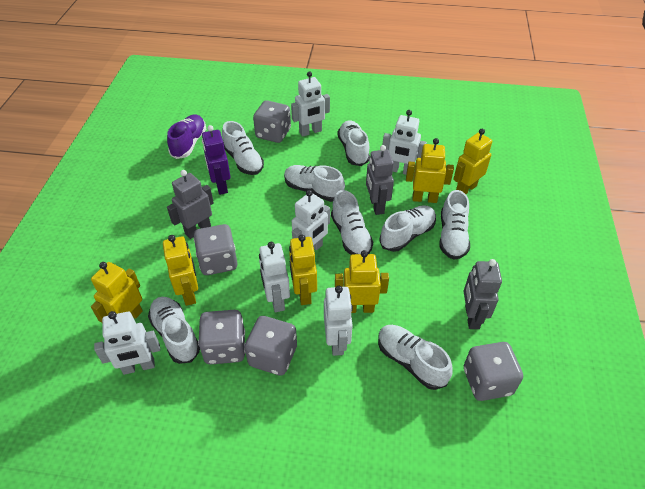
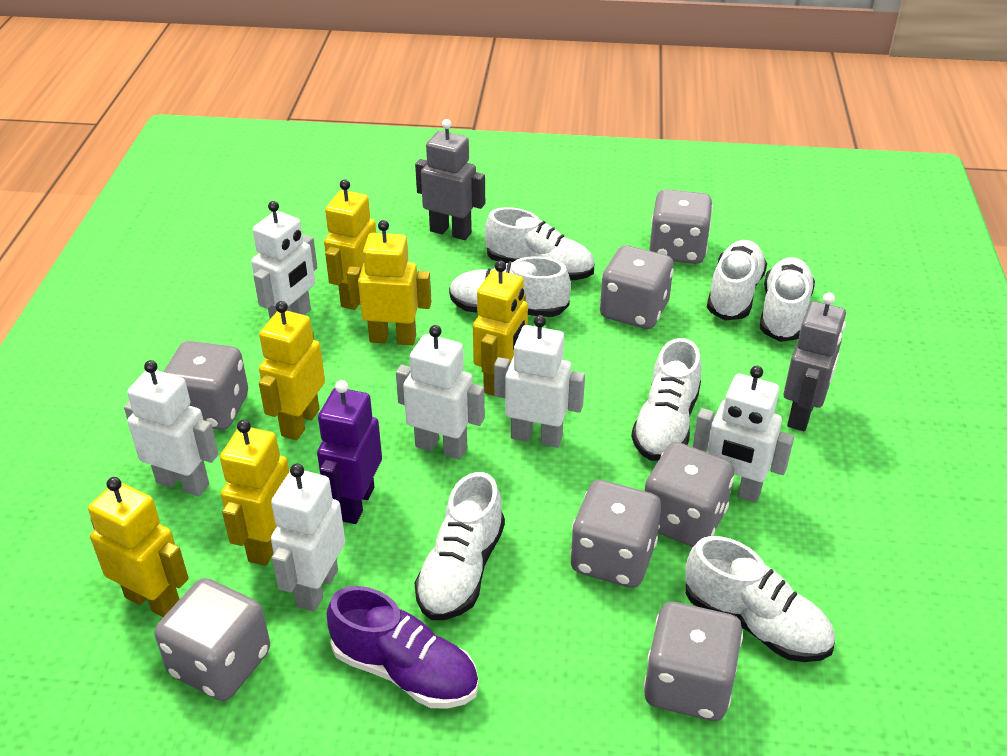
grey dice: [194,224,238,275] [198,310,245,365] [245,316,297,376] [253,100,291,143] [464,342,523,401] = 5 -> [155,578,270,701] [163,341,248,430] [570,480,661,588] [600,245,674,329] [644,602,743,721] [645,442,734,547] [649,189,713,264] = 7
grey robot: [167,170,214,239] [366,145,394,215] [464,259,502,329] = 3 -> [415,119,485,240] [783,293,846,431] = 2
white shoe: [148,297,200,364] [222,121,264,175] [284,165,345,202] [331,190,373,255] [338,120,370,166] [378,325,452,390] [379,205,436,252] [439,190,470,260] = 8 -> [414,472,505,620] [449,256,571,317] [485,207,594,280] [631,338,701,461] [685,536,835,662] [707,240,767,320] [760,257,815,342] = 7

